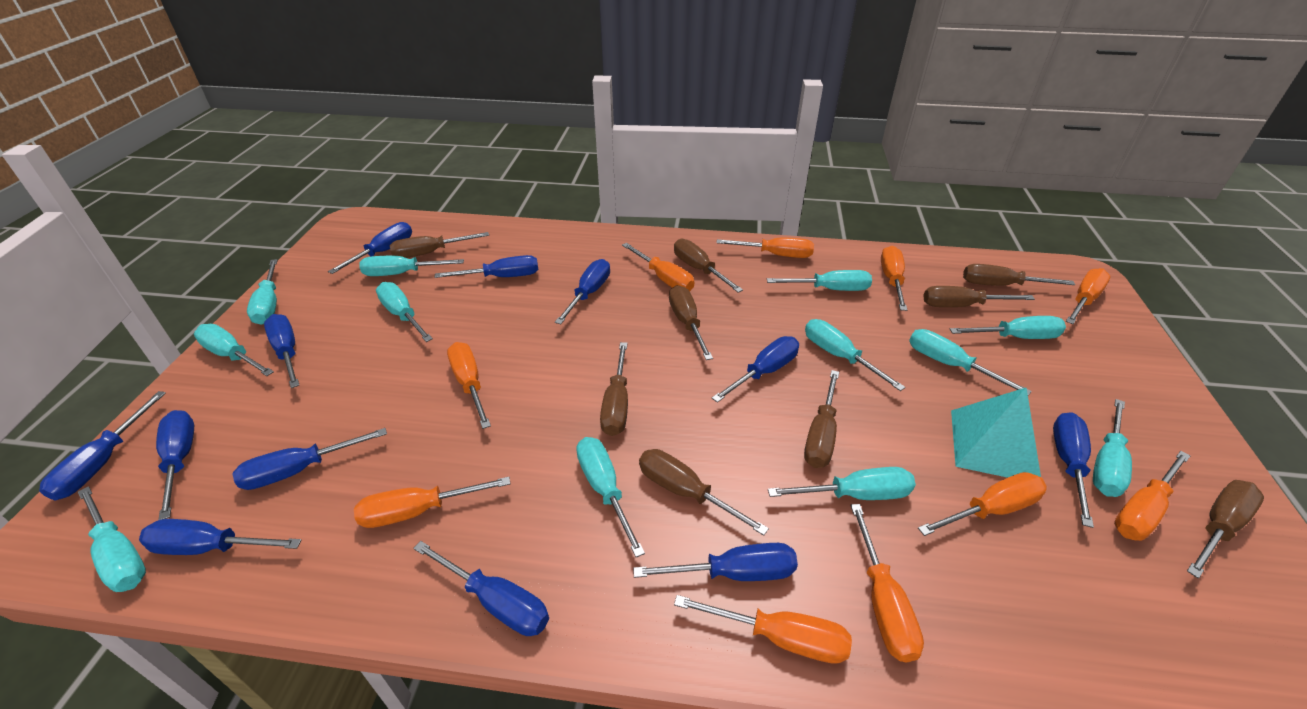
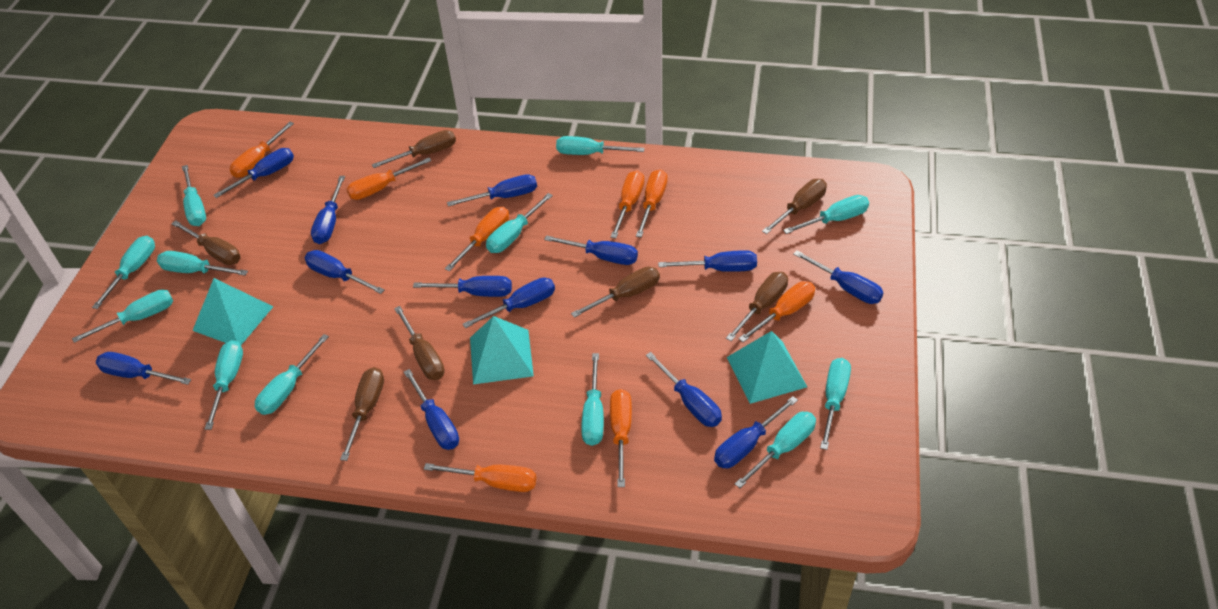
blue screwdriver: [39,391,166,501] [139,519,301,555] [156,410,194,520] [232,428,387,490] [264,314,299,388] [328,222,412,274] [413,541,549,636] [435,255,538,278] [555,259,610,324] [633,543,798,581] [712,336,799,403] [1053,412,1094,528] = 12 -> [96,352,192,385] [213,148,294,198] [305,250,385,294] [311,176,345,244] [404,369,459,450] [413,276,512,297] [447,174,537,207] [463,278,555,328] [544,235,638,265] [646,352,722,427] [658,250,757,272] [714,396,798,468] [793,250,883,304] = 13
brown screwdriver: [390,232,489,258] [600,342,628,436] [639,449,769,536] [669,285,713,360] [674,239,743,293] [804,370,839,468] [923,286,1035,307] [963,264,1075,286] [1187,480,1264,579] = 9 -> [171,220,240,265] [340,367,384,461] [372,130,456,168] [394,306,445,380] [571,266,660,318] [726,272,788,341] [762,179,827,234] = 7
orange screwdriver: [354,477,510,528] [447,342,491,429] [622,243,694,292] [674,595,852,664] [716,238,814,258] [850,504,924,662] [881,246,907,311] [918,472,1047,536] [1066,268,1110,324] [1114,451,1190,541] = 10 -> [230,122,294,178] [347,158,432,200] [424,463,536,492] [445,207,509,271] [610,389,632,487] [611,170,644,238] [636,169,667,238] [738,281,815,342] = 8
turquoise pyramid: [951,387,1041,478] = 1 -> [192,278,273,345] [470,316,534,384] [727,331,807,404] = 3

